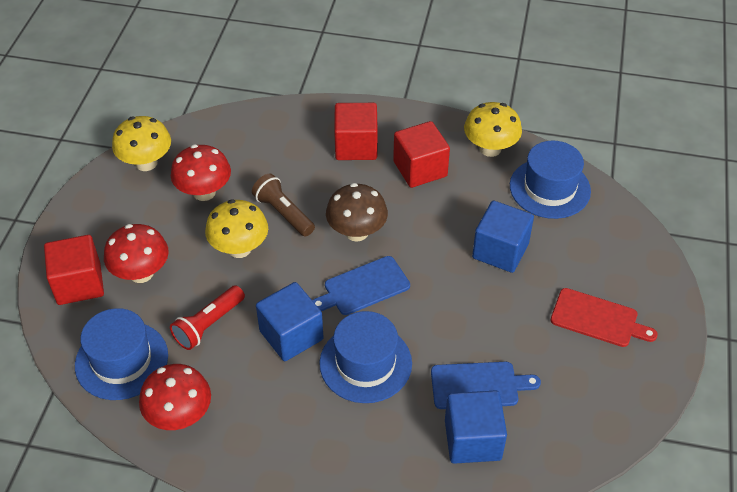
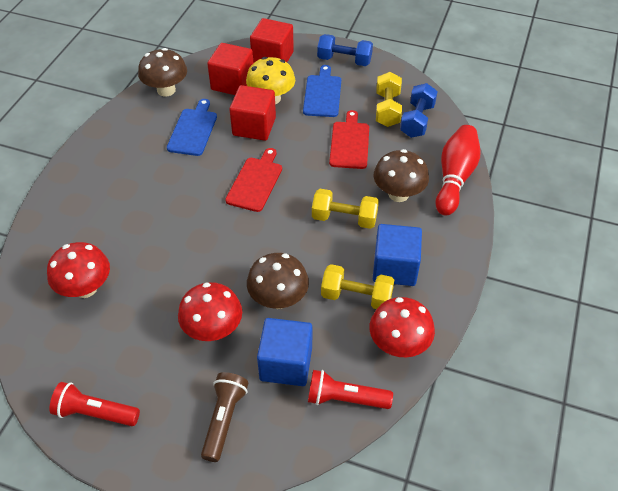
blue cube: [256,282,323,361] [445,390,507,464] [472,201,534,273] = 3 -> [257,318,312,386] [373,224,422,286] = 2
blue dumbbell: none = 0 -> [317,34,373,66] [400,83,438,138] = 2
blue hat: [75,308,168,400] [319,311,412,403] [510,141,591,219] = 3 -> none = 0
brown mushroom: [326,183,388,242] = 1 -> [138,48,187,96] [247,253,309,309] [374,149,429,202] = 3
red bowling pin: none = 0 -> [435,125,481,216] = 1
red cutting board: [550,288,658,347] = 1 -> [225,148,282,212] [329,110,369,169] = 2
red flashlight: [170,285,245,350] = 1 -> [49,382,140,426] [308,370,393,409] = 2
yellow dumbbell: none = 0 -> [312,189,379,229] [321,264,394,309] [376,72,402,127] = 3
yellow mushroom: [112,116,171,171] [205,199,268,258] [464,102,522,157] = 3 -> [246,57,295,104] = 1

